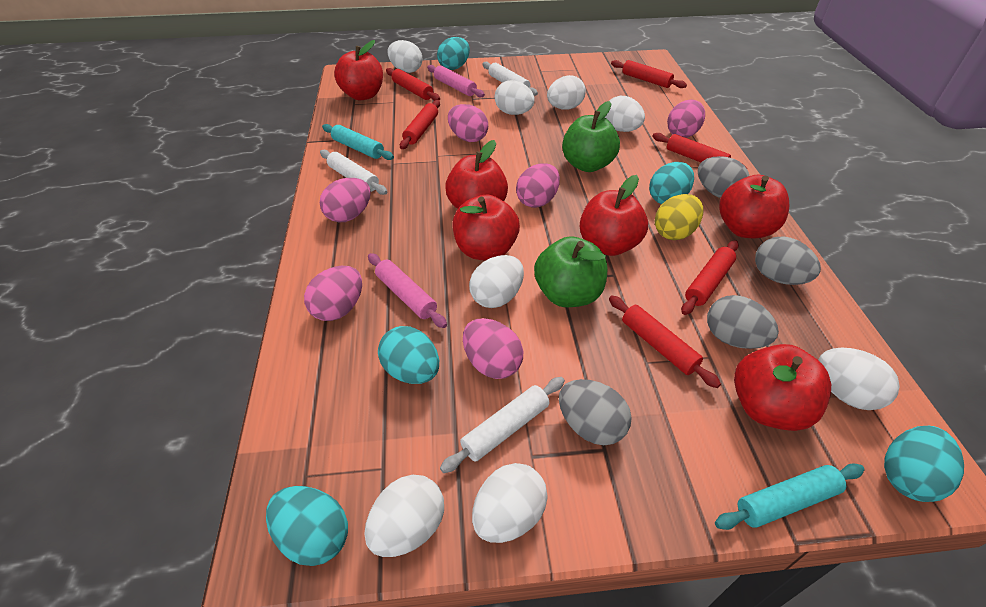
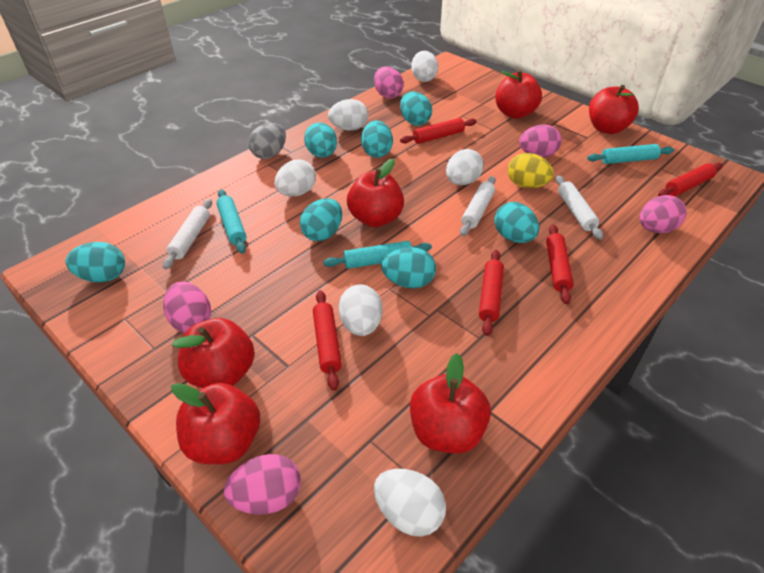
green apple: [534,236,607,307] [562,101,620,172] = 2 -> none = 0
grey egg: [559,379,632,445] [698,156,749,198] [707,295,779,349] [755,236,821,285] = 4 -> [248,123,286,159] = 1
pink egg: [304,266,362,321] [320,178,371,223] [448,104,488,142] [463,318,523,379] [516,163,560,208] [667,100,705,138] = 6 -> [163,282,211,333] [224,454,301,515] [374,66,404,99] [519,125,562,158] [639,195,687,233] = 5
pink rolling pin: [368,253,447,328] [427,65,485,97] = 2 -> none = 0
red rolling pin: [386,68,440,101] [400,100,440,149] [609,295,721,388] [611,60,687,88] [652,133,747,168] [681,240,739,315] = 6 -> [313,290,342,391] [400,118,477,144] [479,250,504,336] [546,224,574,304] [658,162,723,196] = 5
turquoise egg: [266,486,348,566] [378,326,439,384] [437,37,470,70] [649,162,694,204] [884,426,964,502] = 5 -> [66,242,125,282] [300,198,342,241] [304,123,337,158] [361,120,393,158] [381,247,436,288] [400,92,432,126] [494,202,539,243] = 7
turquoise rolling pin: [322,124,394,160] [715,464,865,530] = 2 -> [217,189,247,254] [323,241,432,269] [587,144,674,164] = 3
white egg: [364,475,444,557] [387,40,423,73] [469,255,524,308] [472,463,548,543] [495,80,535,115] [547,75,586,109] [605,96,645,132] [818,348,900,410] = 8 -> [275,159,316,196] [328,99,368,131] [338,285,383,336] [374,469,446,537] [411,51,438,82] [446,149,484,185] = 6

